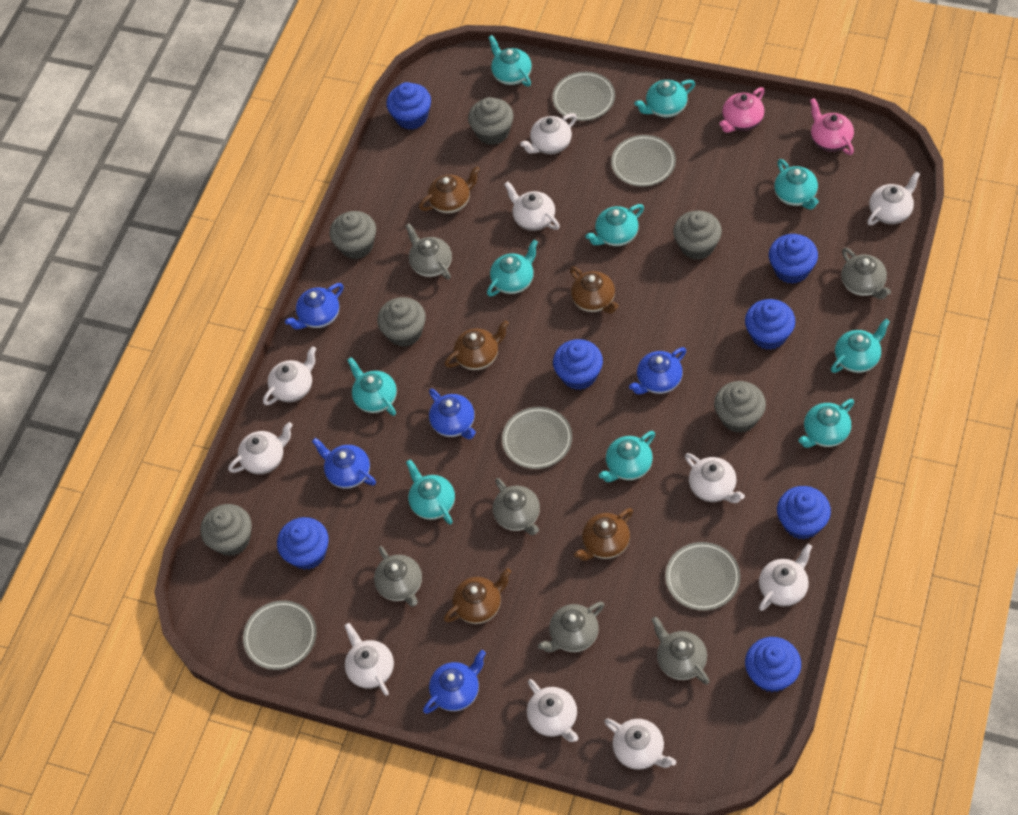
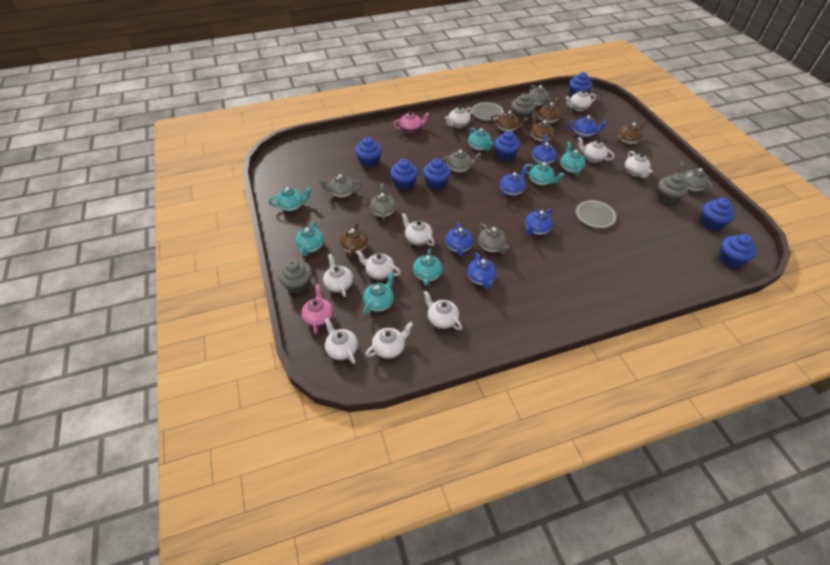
blue teapot: [285,283,344,329] [312,438,376,489] [423,650,486,714] [429,389,476,439] [629,347,686,394] = 5 -> [445,222,474,256] [467,252,497,289] [500,166,527,196] [525,209,553,235] [532,134,557,164] [567,115,608,138] = 6
grey cupcake: [200,504,252,556] [330,211,376,259] [377,297,426,347] [468,97,514,145] [673,210,722,260] [714,381,766,433] = 6 -> [278,259,312,294] [511,93,536,122] [657,173,689,205] = 3
grey plate: [243,600,316,670] [502,407,572,469] [552,72,615,121] [611,135,676,187] [665,542,740,611] = 5 -> [472,102,504,121] [575,200,617,228] = 2
turquoise teapot: [347,357,397,416] [406,459,455,525] [487,240,538,297] [488,35,532,87] [585,204,644,246] [599,431,655,482] [634,80,695,117] [774,159,819,210] [798,399,854,448] [831,319,890,373] = 10 -> [269,187,311,211] [295,222,324,256] [363,272,394,315] [413,249,442,286] [468,128,493,151] [523,162,565,186] [560,142,585,175] = 7

